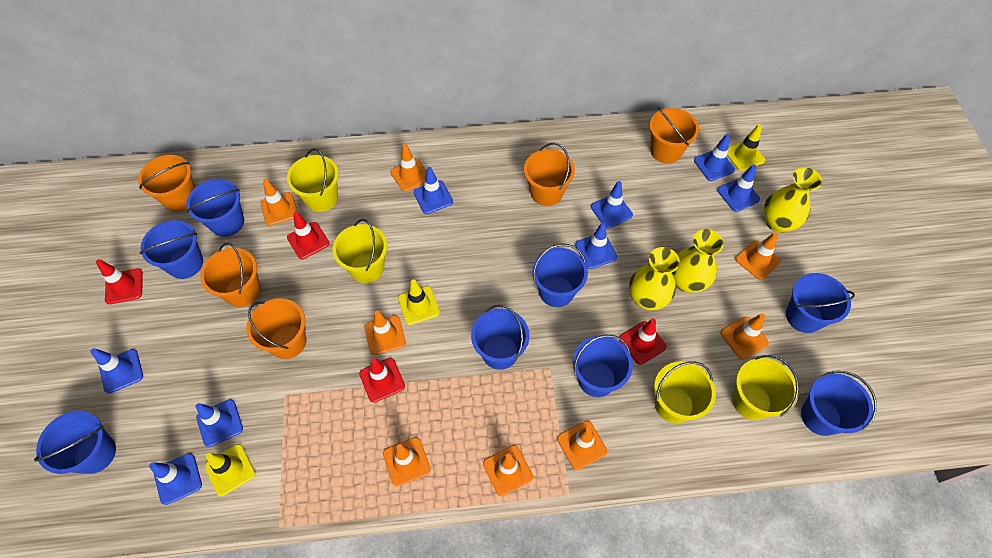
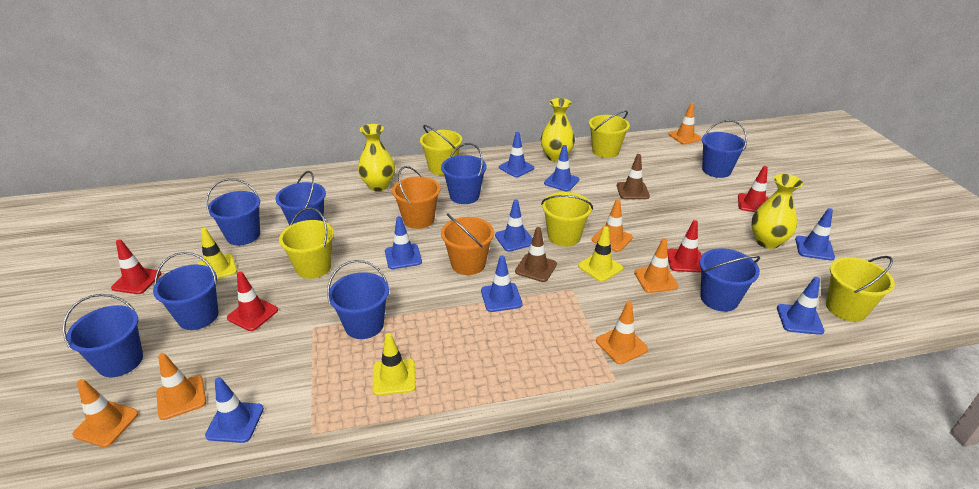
brown traffic cone: none = 0 -> [515,227,557,282] [617,154,650,199] = 2
orange bucket: [138,155,195,212] [200,242,261,307] [246,298,307,359] [524,143,575,206] [650,107,699,164] = 5 -> [392,166,440,229] [441,213,494,275] = 2
orange traffic cone: [260,179,298,226] [364,311,406,355] [383,437,431,487] [390,144,426,192] [483,445,533,496] [557,421,607,470] [720,313,769,359] [735,232,781,280] = 8 -> [72,379,139,447] [156,353,206,420] [592,199,633,252] [596,302,648,364] [634,238,678,293] [669,103,702,144] = 6
yellow bucket: [287,148,339,212] [332,219,387,283] [654,361,716,424] [732,355,799,420] = 4 -> [279,207,334,279] [420,125,462,175] [541,192,593,247] [589,111,630,158] [826,256,895,322] = 5

